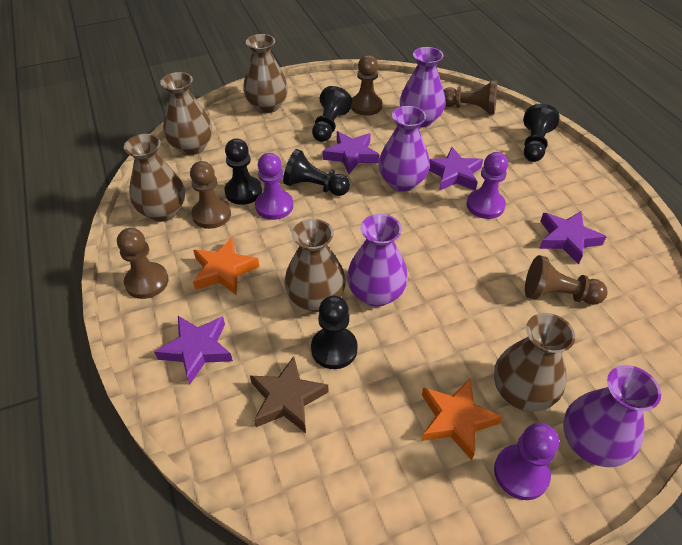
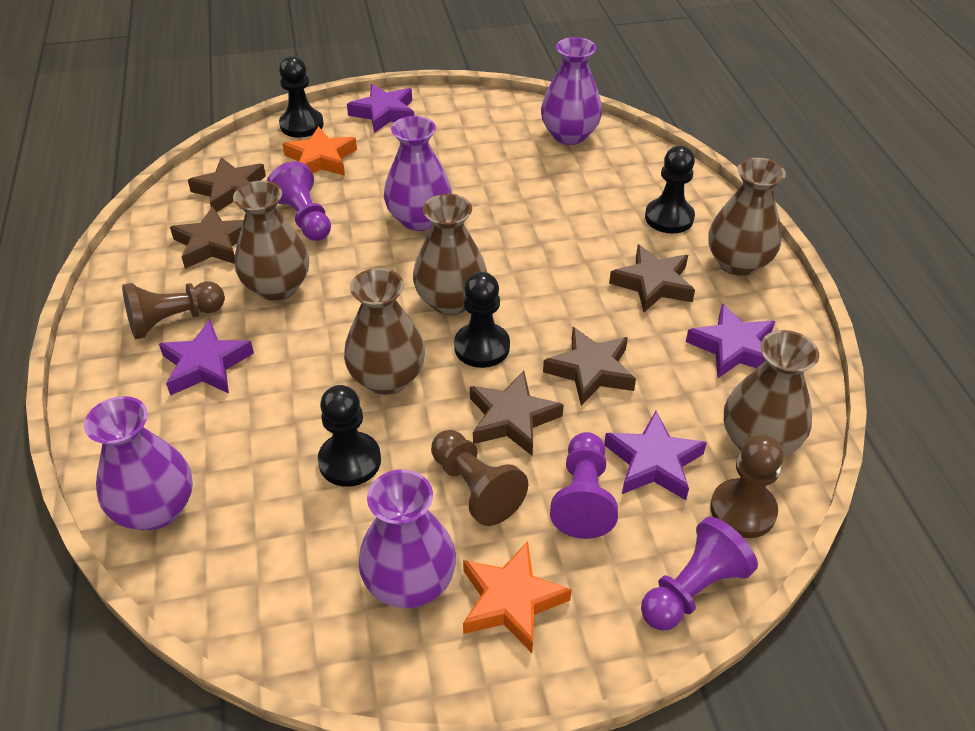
black pawn: [224,139,262,205] [283,149,350,196] [311,296,358,369] [312,86,352,142] [523,104,560,162] = 5 -> [279,56,324,138] [318,385,381,487] [454,272,510,368] [645,146,695,234] = 4
brown pawn: [117,228,169,299] [190,161,231,229] [351,55,382,116] [444,80,497,114] [525,255,608,305] = 5 -> [122,281,225,339] [431,430,528,526] [710,434,784,538] = 3
brown star: [250,356,328,433] = 1 -> [170,206,244,269] [188,157,266,212] [470,371,564,456] [543,327,636,406] [609,244,695,312] = 5

